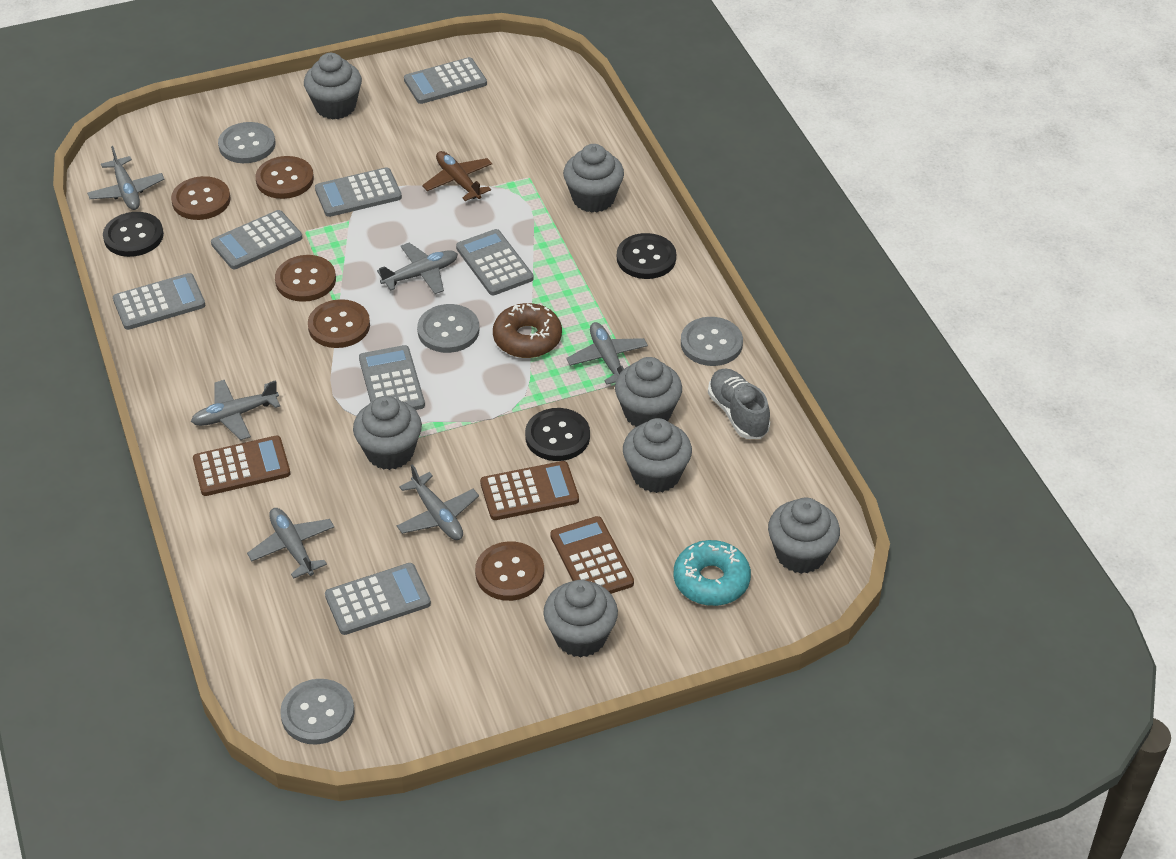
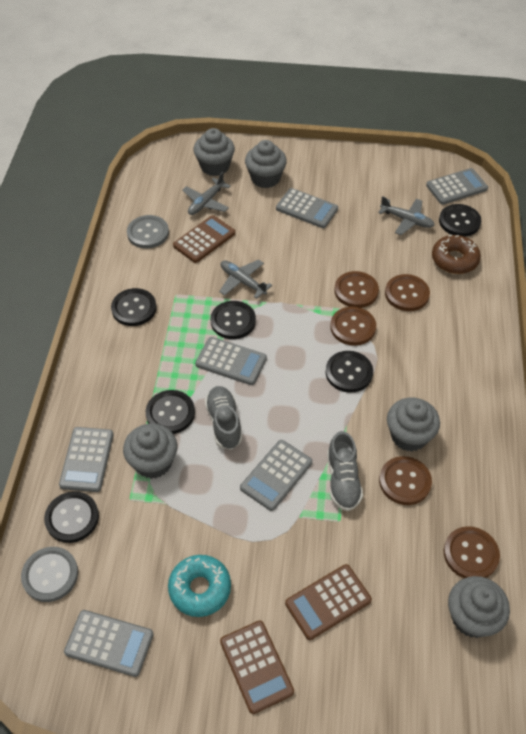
black button: [103,212,164,257] [525,408,590,461] [617,233,676,279] = 3 -> [44,491,99,543] [111,288,157,326] [146,390,195,434] [210,301,256,339] [326,351,373,393] [439,204,481,237] = 6
brown plane: [422,151,492,201] = 1 -> none = 0
grey button: [218,122,275,163] [280,679,355,745] [417,304,479,353] [681,317,743,366] = 4 -> [21,547,78,602] [127,215,169,249] = 2
grey calculator: [113,273,206,330] [211,210,303,269] [315,167,402,217] [325,563,431,635] [359,345,425,410] [404,57,487,104] [456,229,533,295] = 7 -> [59,427,114,492] [64,610,154,677] [195,337,267,385] [240,440,312,511] [276,188,338,228] [426,168,488,205] = 6
grey cupcake: [304,53,362,119] [353,396,422,470] [543,580,618,658] [563,144,624,213] [615,357,682,427] [623,418,692,493] [768,497,840,574] = 7 -> [123,424,177,479] [193,128,235,176] [245,140,287,188] [387,398,440,451] [448,576,510,638] = 5
grey plane: [87,146,165,210] [191,380,280,440] [247,508,334,579] [377,243,458,294] [397,464,479,540] [566,322,648,385] = 6 -> [182,172,231,215] [219,260,272,299] [378,196,435,235] = 3
grey shoe: [708,368,770,439] = 1 -> [205,386,242,450] [327,431,363,511] = 2

